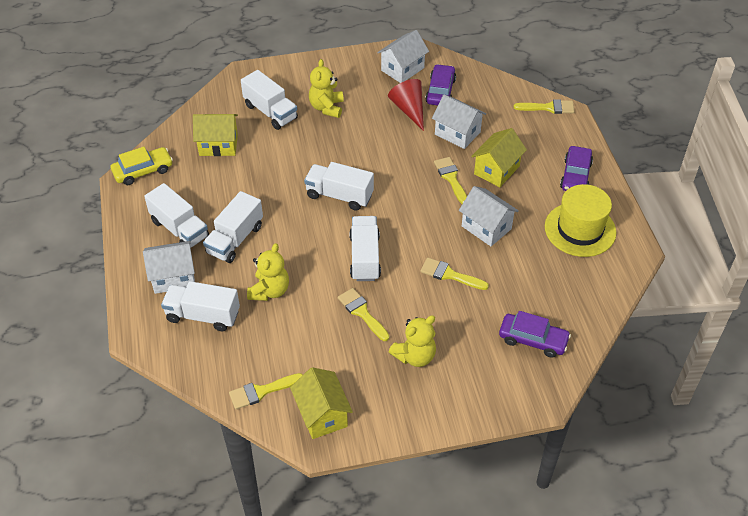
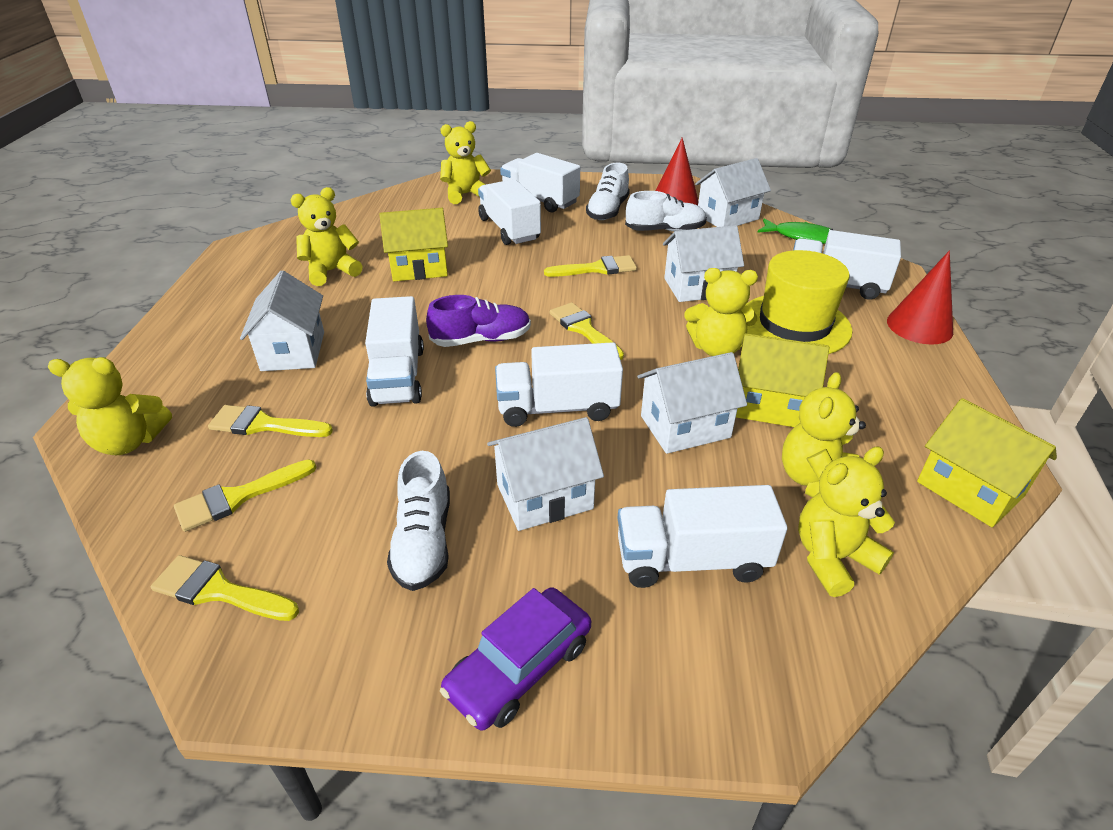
green fish: none = 0 -> [757,218,835,244] = 1
purple car: [425,64,456,105] [499,311,571,358] [560,146,593,191] = 3 -> [440,587,591,731] = 1
purple shoe: none = 0 -> [426,295,531,347] = 1
red cone: [388,79,424,131] = 1 -> [656,137,699,206] [887,251,953,344] = 2
white house: [143,241,195,294] [377,30,429,83] [432,95,486,149] [459,186,519,246] = 4 -> [240,271,324,371] [487,417,604,531] [637,352,747,454] [663,225,744,302] [695,158,771,227] = 5
white shoe: none = 0 -> [387,451,450,591] [586,163,630,220] [625,191,707,232] = 3
yellow car: [111,147,173,185] = 1 -> none = 0
yellow teddy bear: [247,243,289,301] [309,59,344,118] [389,315,436,367] = 3 -> [48,357,172,455] [290,187,363,286] [440,121,491,204] [684,268,758,356] [782,372,866,497] [798,446,895,597] = 6

